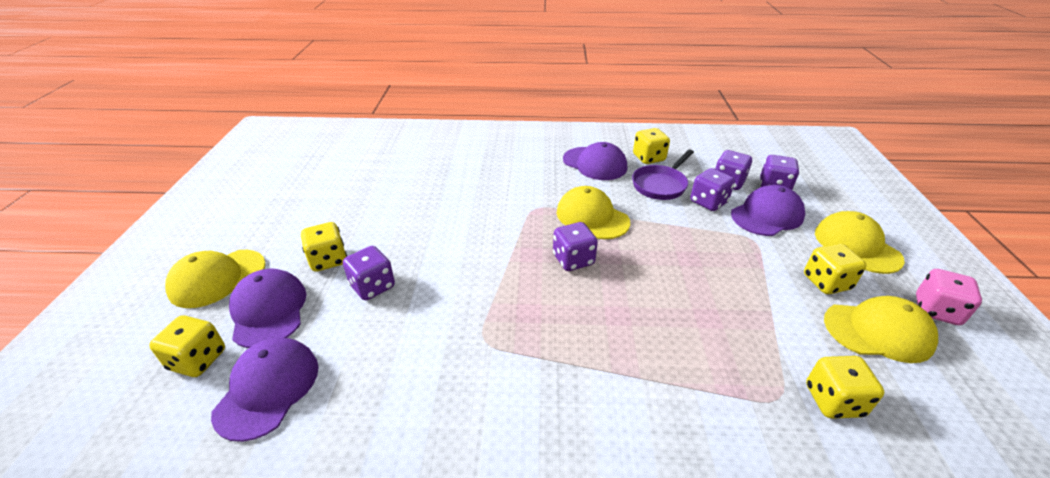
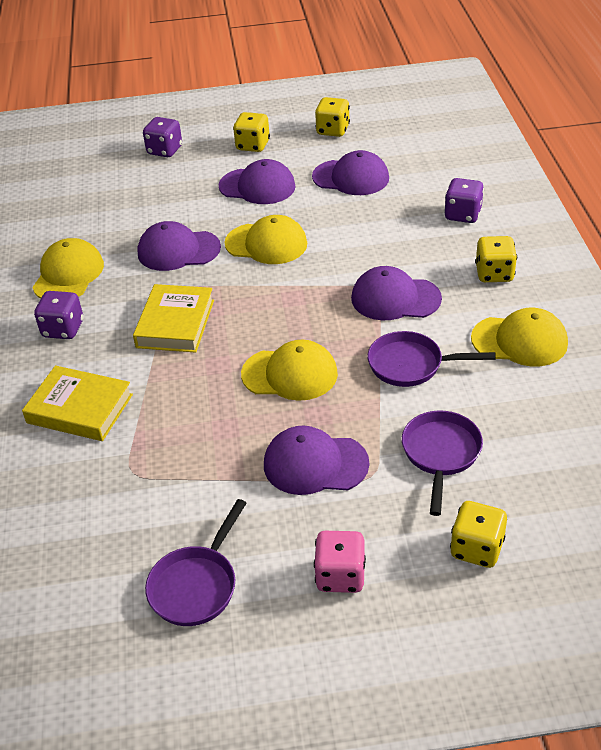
purple cap: [211,338,319,442] [229,268,306,348] [563,142,627,180] [731,185,805,236] = 4 -> [137,221,221,271] [218,159,296,204] [264,426,369,495] [312,150,389,195] [351,266,442,320] = 5
purple dice: [343,246,395,300] [553,222,598,271] [690,168,735,211] [715,150,752,190] [760,155,799,190] = 5 -> [34,291,84,339] [143,117,182,157] [444,178,484,223] = 3
purple pan: [632,149,694,200] = 1 -> [145,499,247,626] [367,331,496,387] [402,411,483,516] = 3
yellow book: none = 0 -> [22,365,133,441] [133,284,214,353] = 2
yellow dice: [149,315,225,377] [301,222,347,272] [633,128,670,164] [804,243,867,294] [806,356,884,419] = 5 -> [233,112,270,152] [315,97,350,137] [450,501,507,568] [475,236,517,282] = 4

